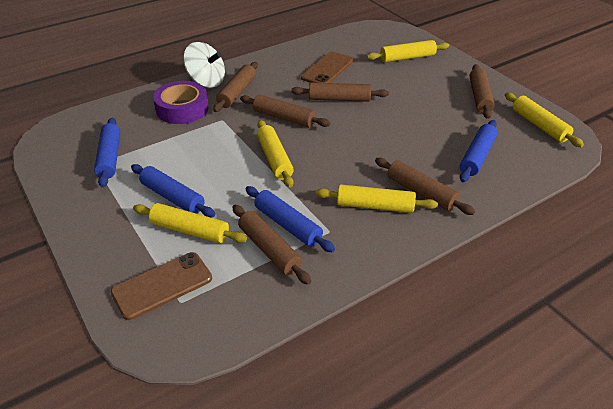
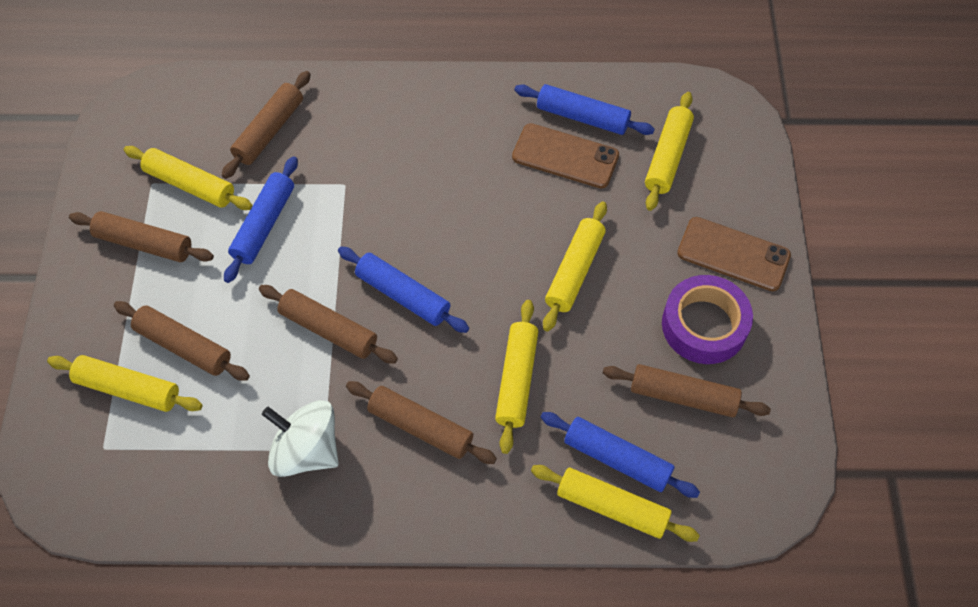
yellow rolling pin: [133,203,247,243] [257,120,294,188] [316,184,438,213] [367,40,449,62] [505,92,584,147] = 5 -> [47,355,203,412] [124,146,253,210] [495,300,538,454] [531,465,700,542] [543,202,607,331] [645,92,694,211] = 6

